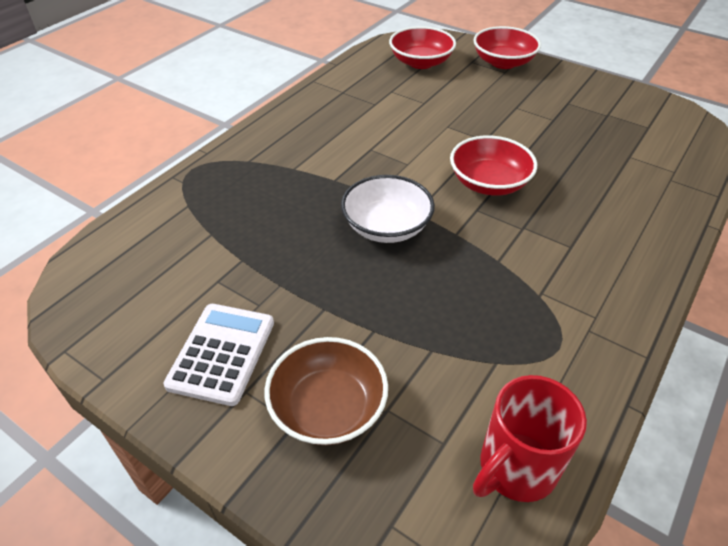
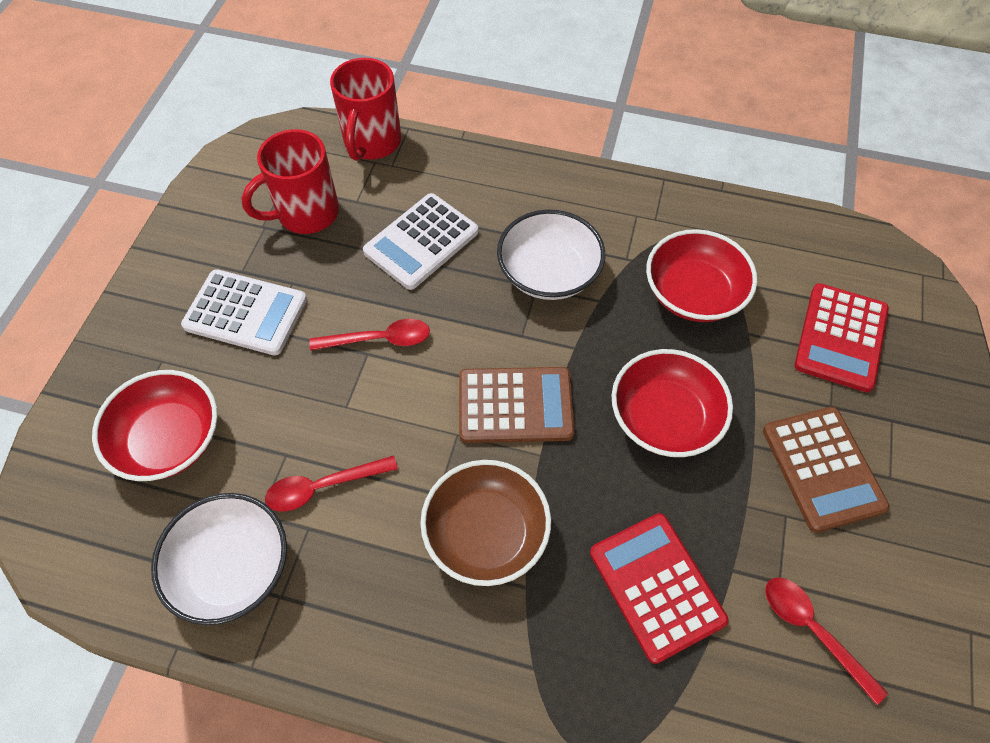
brown calculator: none = 0 -> [459,367,575,443] [763,407,890,533] = 2
red calculator: none = 0 -> [590,513,729,664] [794,283,889,392] = 2
red mug: [473,375,587,502] = 1 -> [241,129,339,234] [330,58,401,161] = 2
red spoon: none = 0 -> [265,455,398,512] [309,319,430,351] [765,578,888,705] = 3
white bowl: [341,175,435,243] = 1 -> [151,493,287,625] [497,210,605,300] = 2
white calculator: [164,304,274,406] = 1 -> [181,269,307,355] [363,193,479,290] = 2

